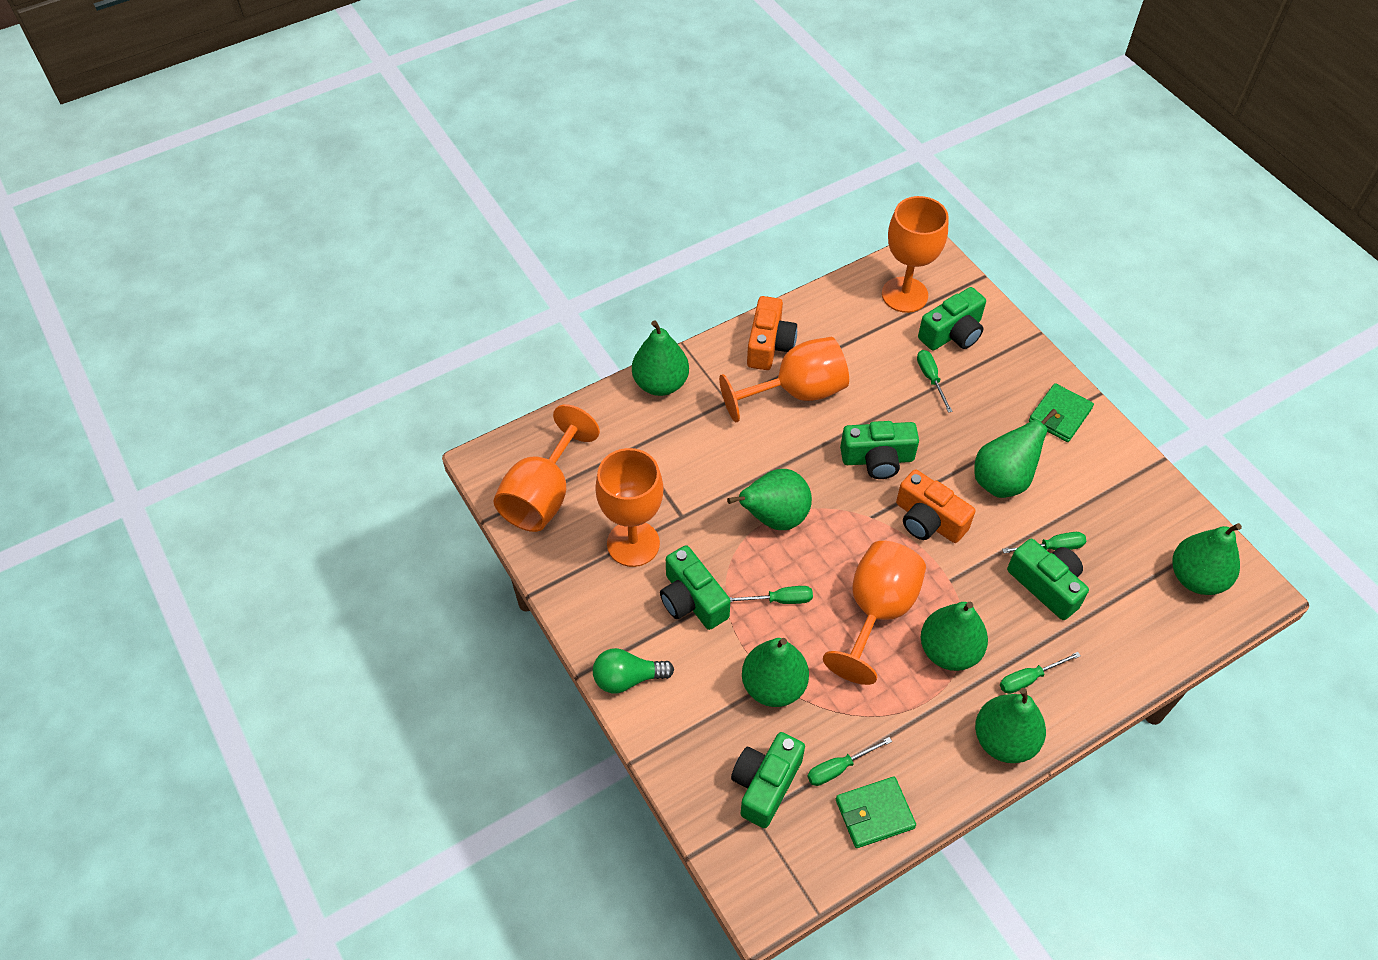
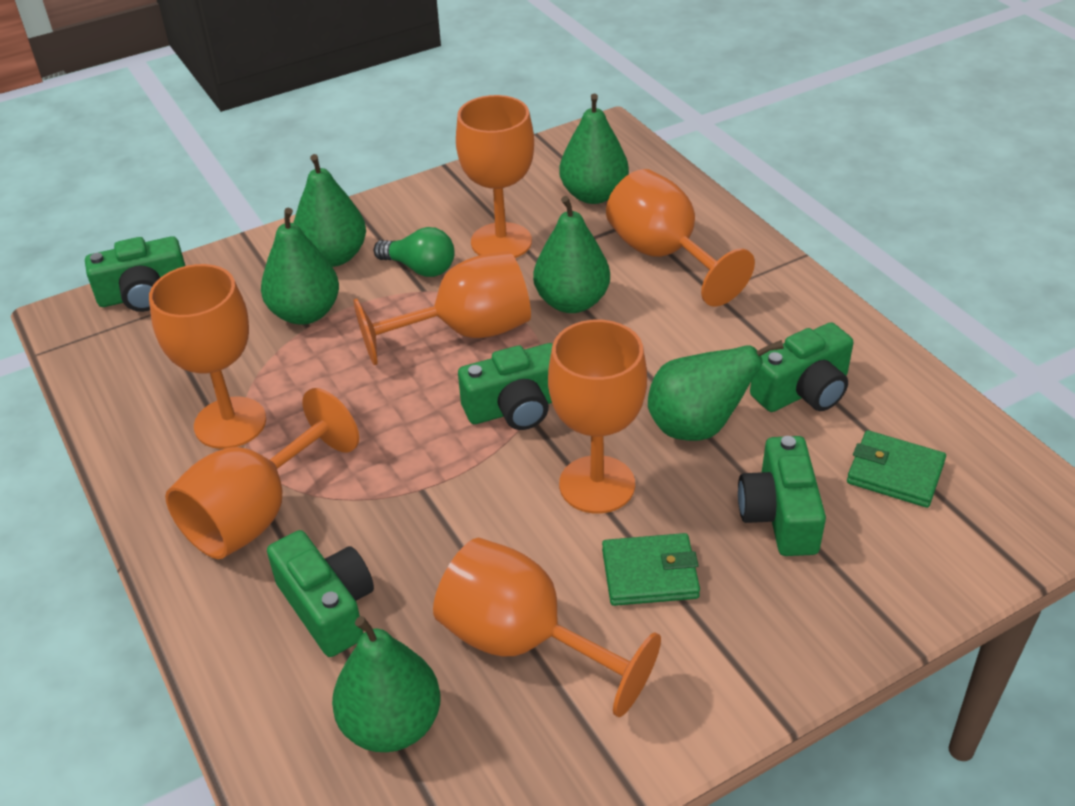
green pear: [632,320,689,396] [727,469,812,530] [742,638,809,707] [921,602,988,671] [974,409,1057,498] [975,688,1046,763] [1173,523,1242,595] = 7 -> [261,208,339,325] [293,154,366,267] [332,616,441,752] [533,196,610,313] [559,94,629,204] [648,340,784,441] = 6
green screwdriver: [729,586,813,604] [807,737,892,786] [917,350,953,413] [1000,652,1081,694] [1002,532,1086,553] = 5 -> none = 0
orange camera: [747,296,797,370] [896,470,976,543] = 2 -> none = 0
orange goblet: [494,404,600,532] [595,448,663,567] [719,337,849,422] [823,541,926,685] [882,196,949,313] = 5 -> [149,264,266,449] [165,388,359,559] [353,251,531,365] [433,538,661,717] [456,95,534,258] [548,320,647,514] [606,169,755,306] = 7

